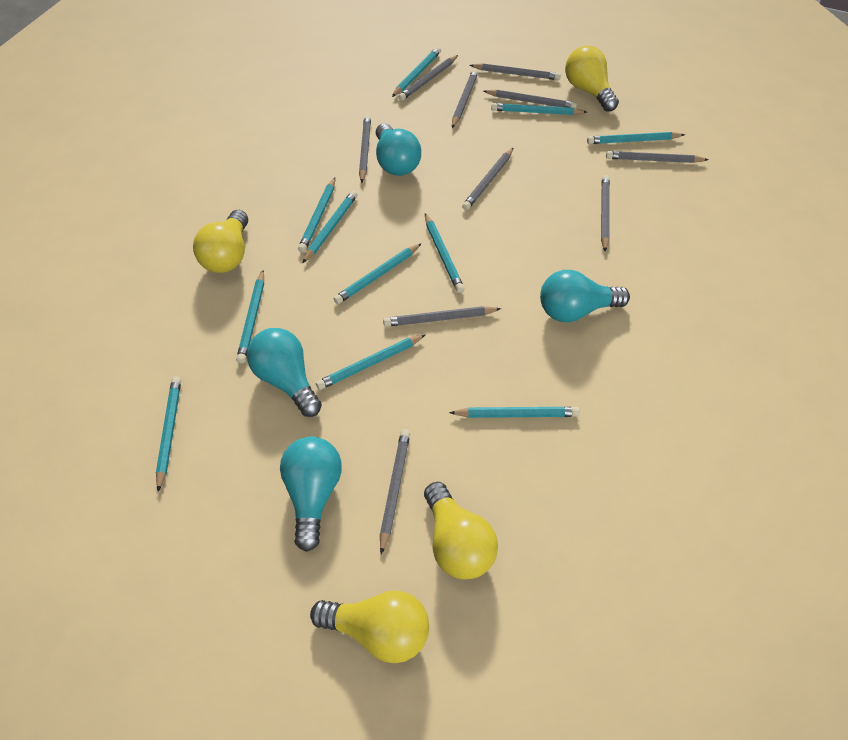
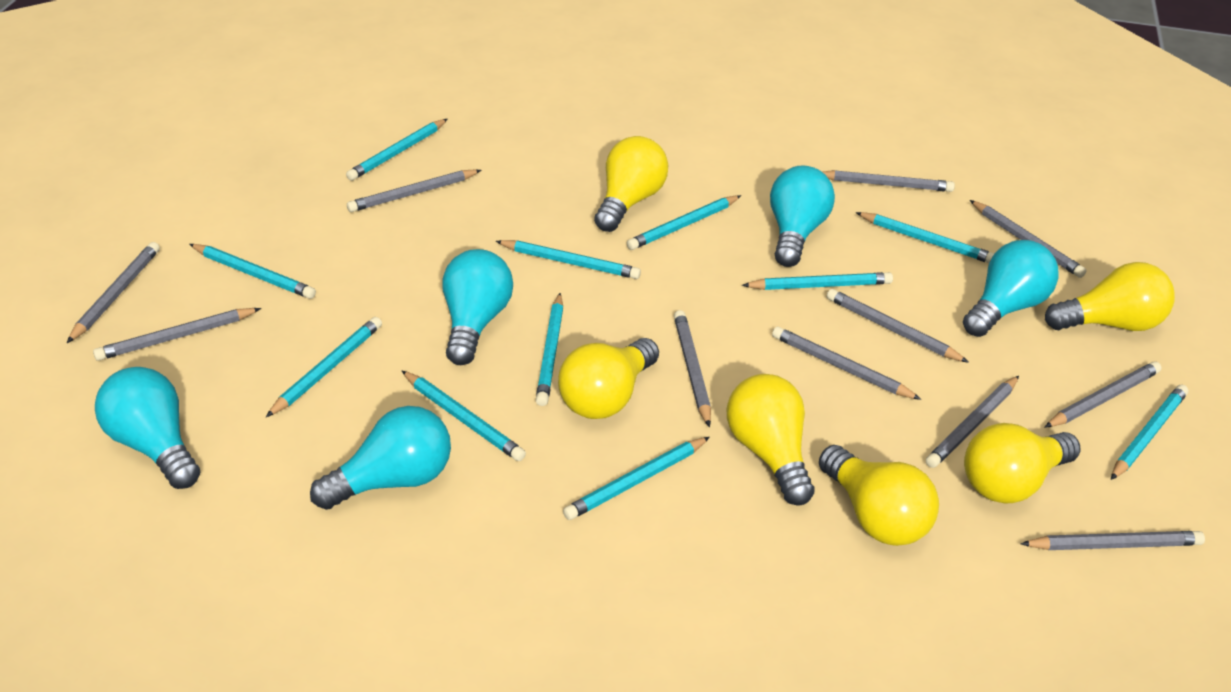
grey pencil: [359,115,371,183] [380,429,410,555] [383,306,501,327] [398,55,458,101] [452,70,478,128] [462,148,513,210] [470,63,561,80] [484,89,577,108] [601,175,610,252] [606,151,709,163] = 10 -> [67,242,160,343] [93,308,261,361] [347,169,481,212] [674,310,711,427] [772,326,922,400] [822,170,955,192] [826,289,969,363] [926,376,1019,468] [970,200,1087,278] [1020,531,1205,550] [1044,361,1161,428] = 11
turquoise light bulb: [247,328,322,417] [280,437,342,552] [376,123,421,176] [540,270,630,322] = 4 -> [95,367,200,489] [310,406,451,510] [443,249,513,365] [770,166,835,267] [963,240,1059,337] = 5
yellow light bulb: [193,210,248,273] [310,590,429,663] [424,482,498,579] [565,45,619,112] = 4 -> [558,338,659,419] [594,136,668,232] [727,374,814,506] [819,445,939,546] [964,423,1081,504] [1045,262,1175,331] = 6

